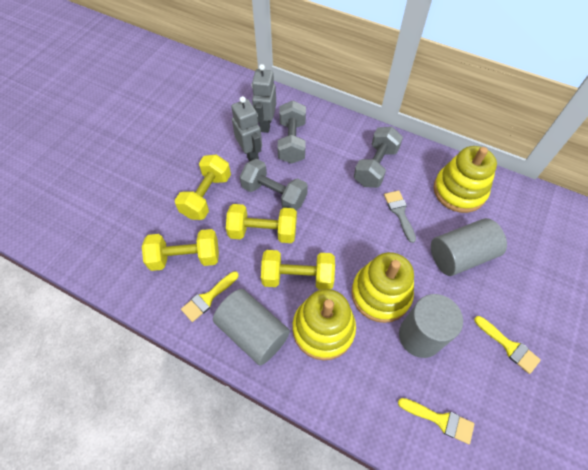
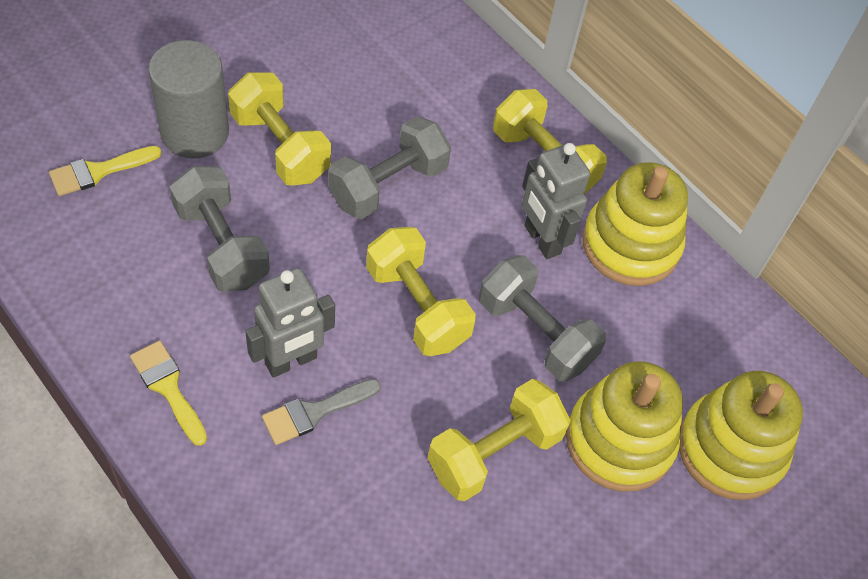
grey cylinder: [213,289,290,365] [399,294,463,358] [431,218,507,276] = 3 -> [149,40,229,158] = 1
yellow brush: [181,271,239,322] [398,398,475,444] [474,316,541,374] = 3 -> [49,146,162,196] [130,341,207,446] = 2

